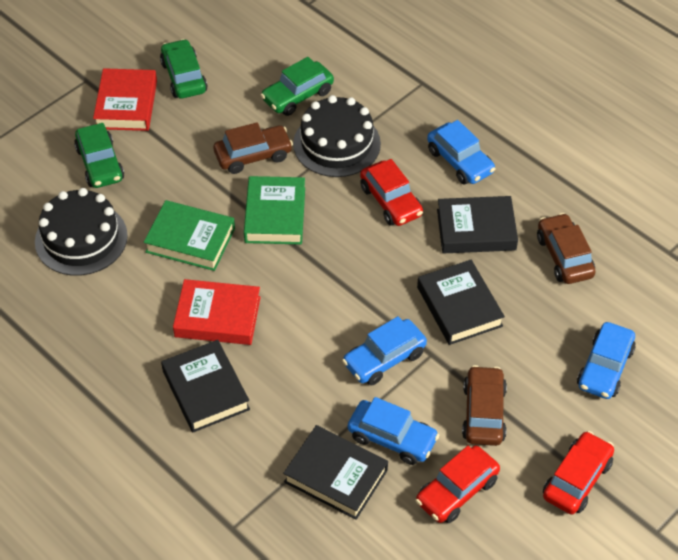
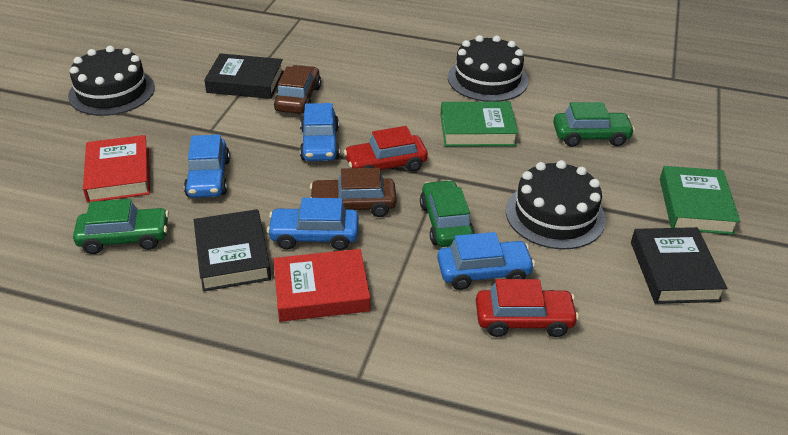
black book: [161,340,250,433] [283,425,388,520] [417,260,505,345] [437,196,518,253] = 4 -> [194,209,271,291] [204,53,284,99] [631,227,727,304] = 3
black cake: [35,188,128,276] [293,95,381,177] = 2 -> [68,46,155,116] [448,35,528,102] [506,160,606,250] = 3
brown car: [213,122,293,174] [462,365,507,446] [537,213,595,284] = 3 -> [274,65,321,114] [310,168,396,217] = 2
red car: [360,159,423,226] [416,446,500,523] [543,431,614,515] = 3 -> [344,126,428,172] [476,279,579,337] = 2

